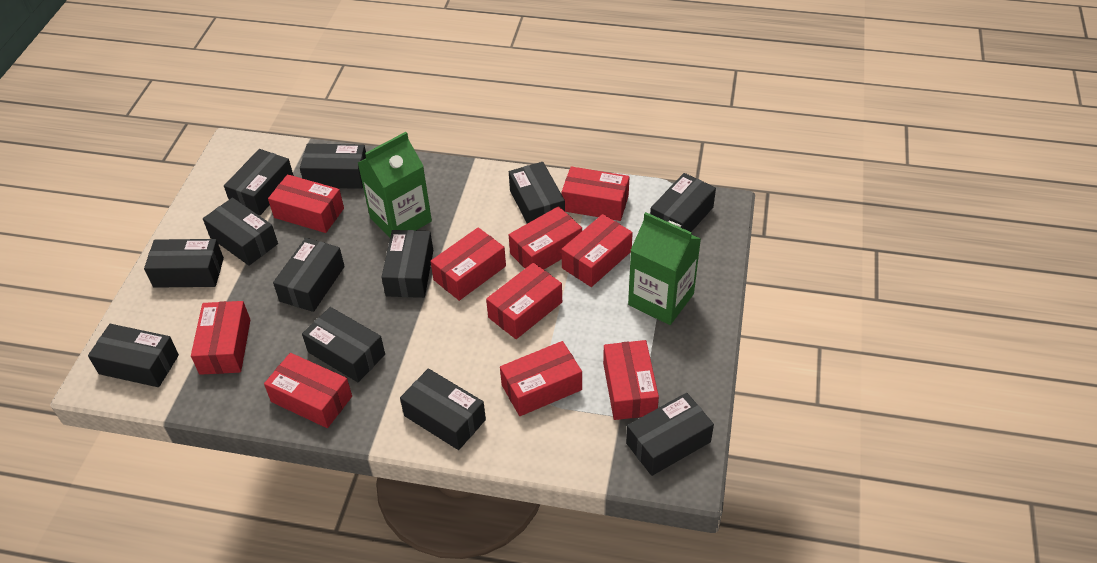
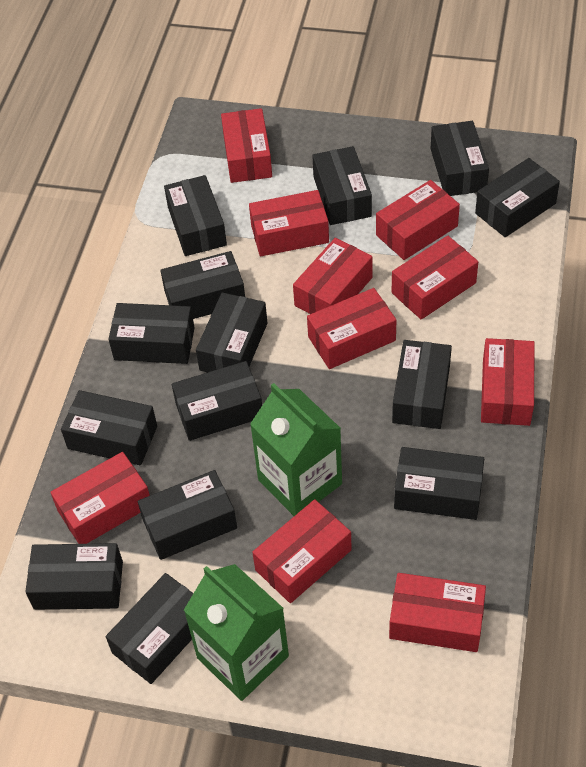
black box: [88,324,179,387] [144,239,224,288] [203,198,278,266] [224,149,294,216] [273,238,345,312] [300,144,366,189] [302,307,385,382] [381,230,433,298] [400,368,486,450] [509,162,565,224] [626,393,714,476] [650,173,716,232] = 12 -> [25,543,123,610] [61,390,157,465] [106,573,193,684] [108,303,195,364] [138,470,237,560] [160,251,245,319] [164,175,227,256] [172,361,262,441] [196,292,268,372] [312,146,372,225] [392,340,452,429] [394,447,484,520] [430,121,489,196] [475,158,560,237] = 14

